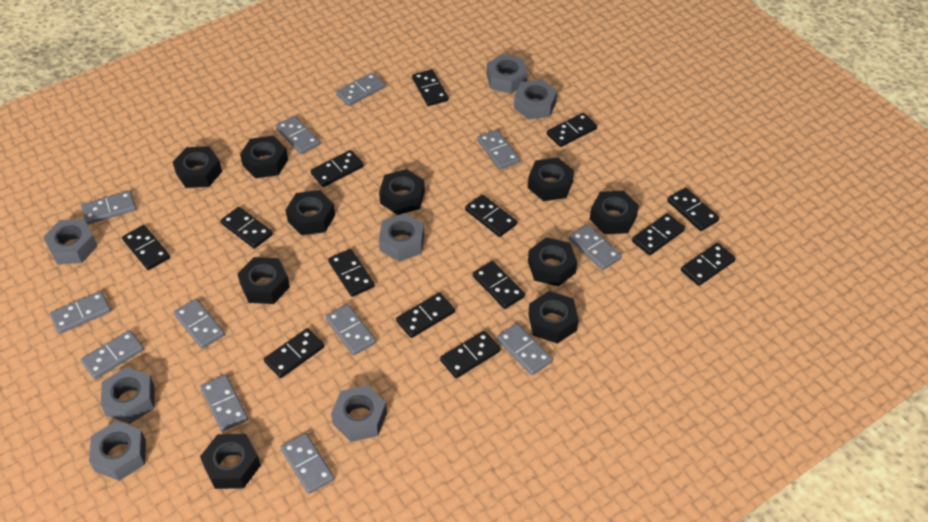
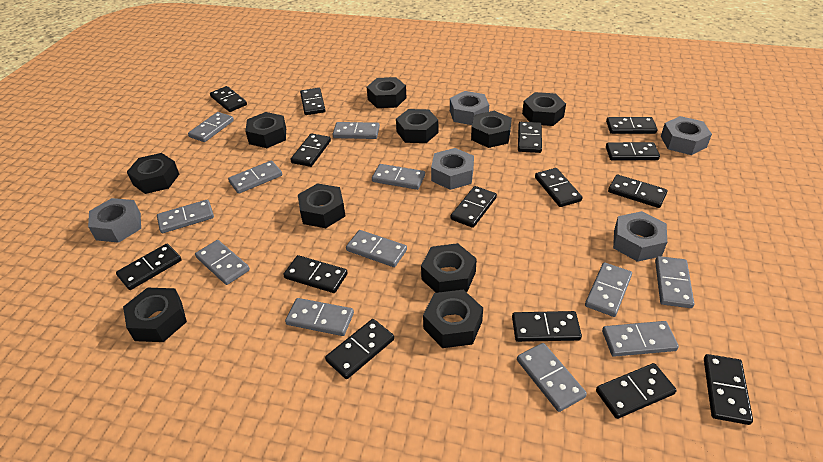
black domino: [122,225,170,270] [220,207,273,249] [264,328,325,378] [311,150,364,187] [328,249,375,297] [396,293,455,338] [412,69,448,106] [440,331,500,378] [465,195,517,237] [473,261,525,309] [547,113,597,147] [632,213,685,255] [667,188,719,231] [681,243,736,286] = 14 -> [116,243,182,290] [210,86,247,112] [283,255,348,293] [290,133,331,167] [300,88,325,115] [325,319,394,379] [451,186,497,228] [512,311,582,342] [518,122,542,153] [535,168,582,207] [596,363,677,419] [606,117,657,134] [606,142,660,161] [608,175,667,208] [704,354,753,425] = 15
grey nut: [43,219,98,264] [89,421,146,481] [101,367,155,424] [331,385,387,442] [379,213,424,262] [487,54,528,94] [514,80,557,120] = 7 -> [88,198,141,243] [431,148,474,190] [450,91,489,125] [613,211,667,262] [661,116,712,155] = 5

